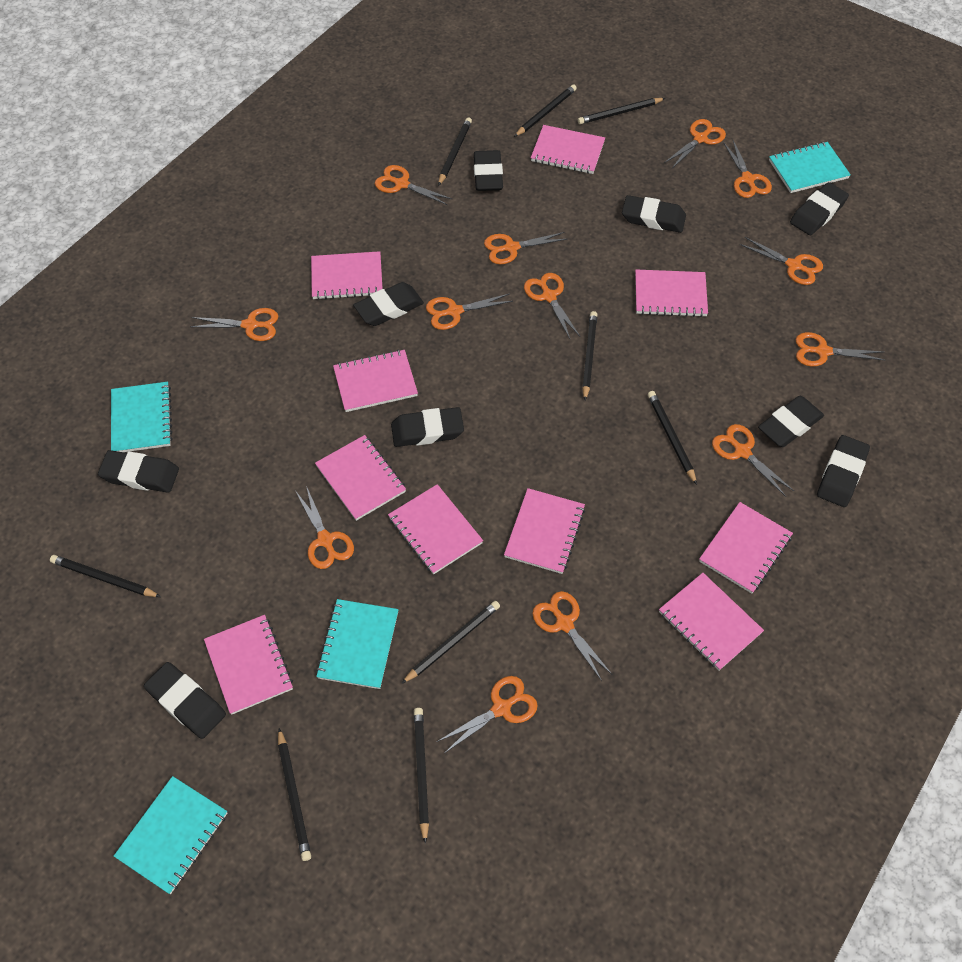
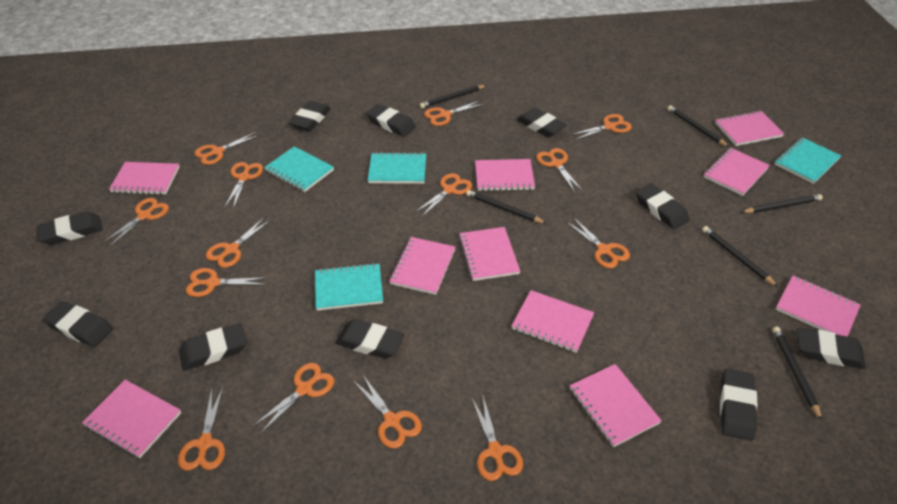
black eraser: [98,450,179,492] [144,662,226,739] [353,282,424,326] [391,407,464,447] [474,150,503,191] [622,195,686,233] [758,396,824,447] [790,182,849,235] [817,435,870,507] = 9 -> [37,211,102,245] [43,301,113,347] [179,323,247,371] [289,101,331,131] [336,319,404,359] [366,104,416,137] [517,108,567,137] [636,183,690,229] [720,369,757,441] [797,328,866,369] = 10
black pencil: [50,555,161,597] [278,728,311,861] [401,601,500,684] [414,708,429,844] [438,117,472,186] [514,84,577,137] [578,98,666,124] [582,311,597,400] [648,391,697,485] = 9 -> [420,85,486,108] [466,190,547,224] [667,105,729,147] [702,226,778,287] [742,194,823,213] [772,327,822,421] = 6
orange scissors: [190,308,278,341] [296,486,354,569] [375,165,452,205] [426,294,513,330] [437,676,538,753] [484,232,567,264] [524,273,580,339] [532,591,612,681] [664,119,726,168] [712,424,794,497] [723,140,772,198] [740,237,823,285] [796,332,886,367] = 13 -> [102,198,169,247] [178,387,225,471] [186,268,268,297] [195,132,260,165] [206,217,271,268] [224,162,263,209] [252,363,334,434] [354,374,422,449] [415,173,472,217] [424,100,484,126] [472,397,523,481] [537,148,583,192] [567,217,630,268] [570,114,632,140] = 14

